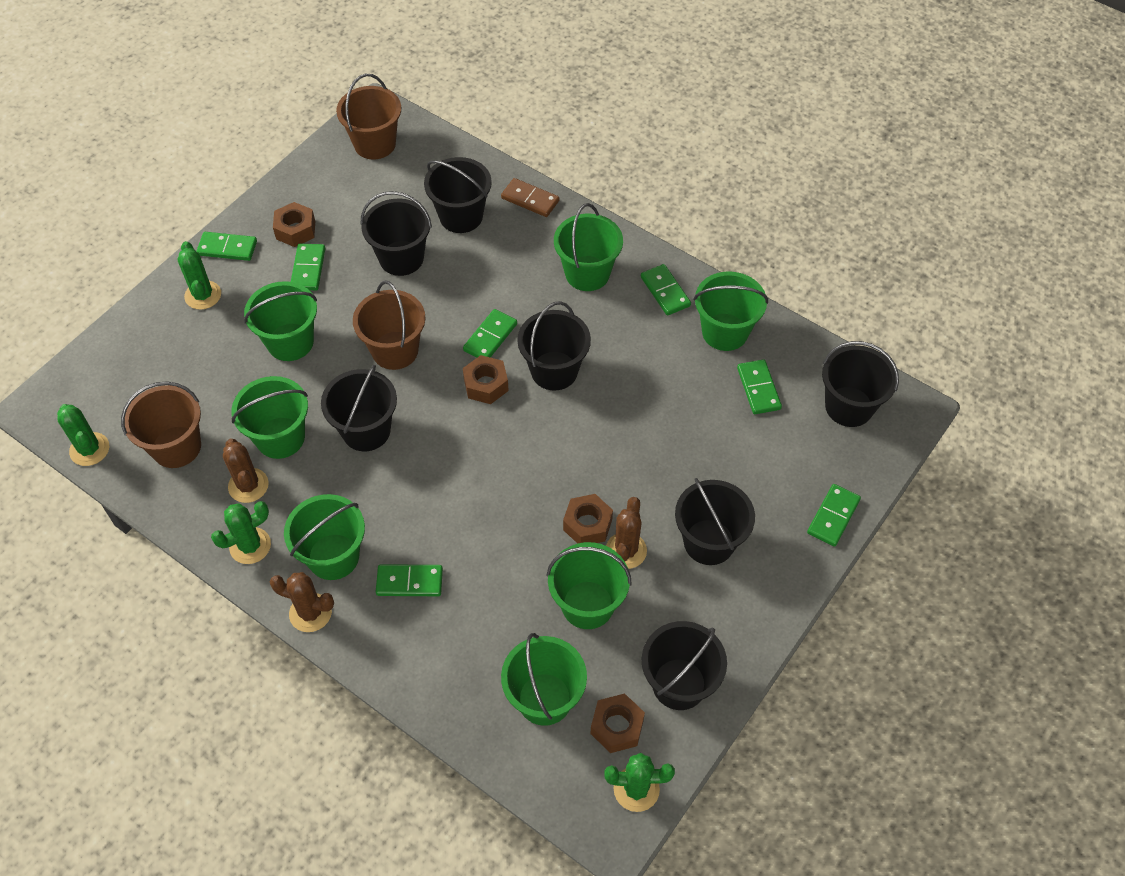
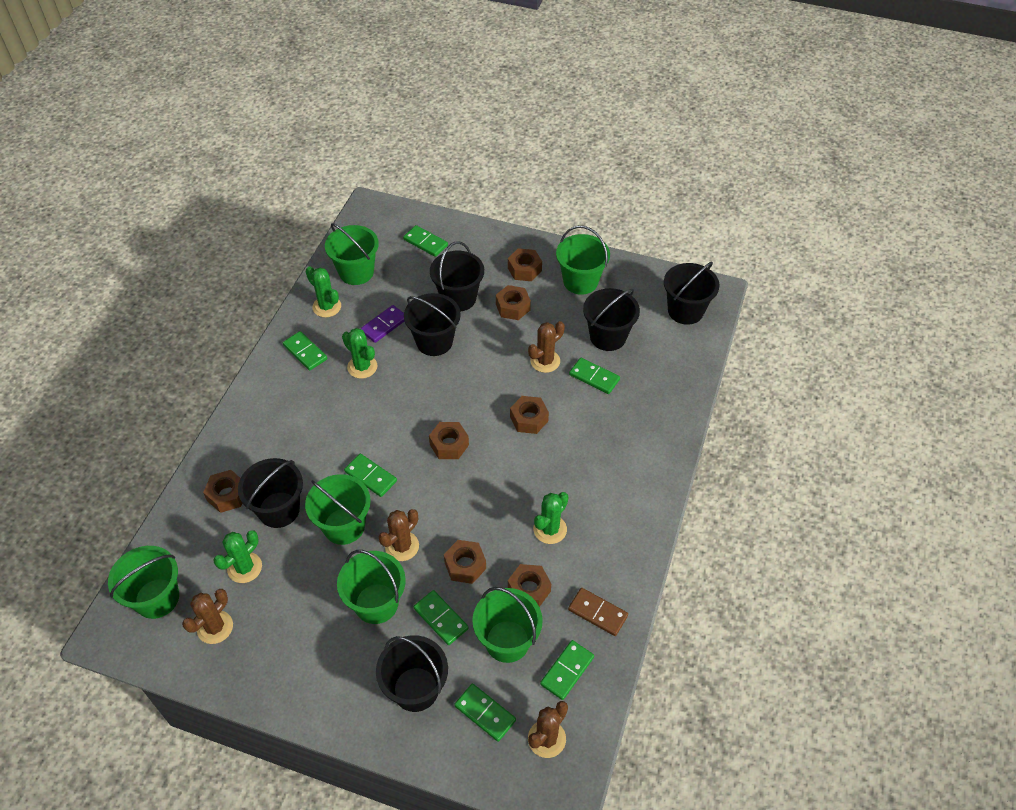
black bucket: [321,365,397,451] [360,191,432,276] [424,157,492,233] [517,301,591,390] [642,621,727,710] [675,478,755,565] [822,341,899,427] = 7 -> [238,458,303,528] [376,635,448,712] [404,293,461,356] [430,241,484,312] [583,288,640,351] [664,262,719,325] = 6
brown bucket: [121,381,201,468] [336,74,401,159] [353,280,426,370] = 3 -> none = 0
brown cactus: [223,438,269,503] [270,572,334,632] [606,497,647,569] = 3 -> [182,589,233,644] [378,509,419,561] [528,321,565,373] [528,701,568,758] = 4
brown nut: [273,202,315,247] [463,355,509,404] [563,494,613,544] [590,693,645,753] = 4 -> [203,470,242,513] [429,422,469,459] [444,540,486,584] [496,285,531,320] [508,248,542,281] [508,564,551,607] [510,396,549,434] = 7
green bucket: [231,376,308,459] [244,281,317,361] [284,494,365,580] [501,633,587,726] [546,542,631,629] [554,203,623,291] [693,271,768,351] = 7 -> [108,546,179,619] [305,474,371,545] [325,223,379,285] [337,550,406,624] [472,587,543,663] [556,226,610,295] = 6
purple domino: none = 0 -> [360,305,404,343] = 1

